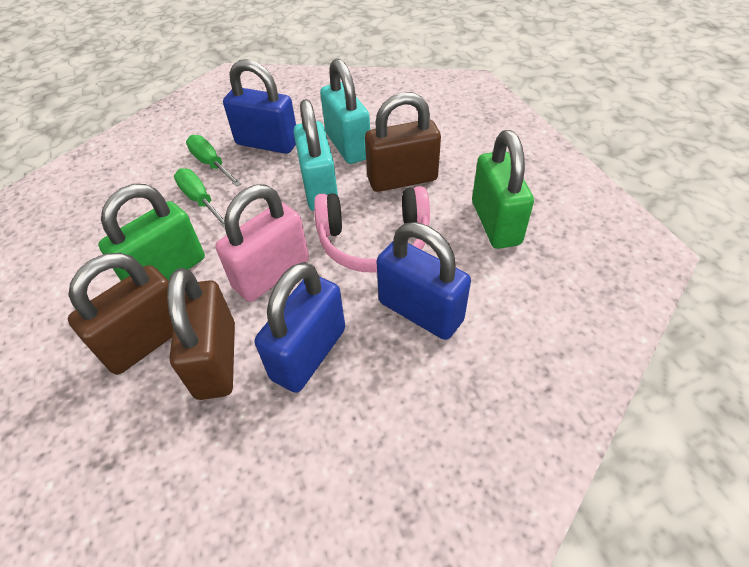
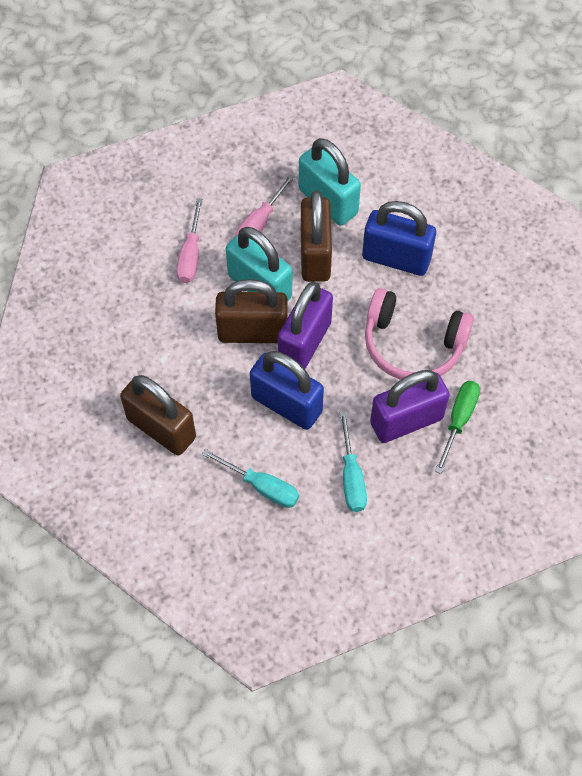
blue padlock: [223,59,296,154] [255,262,345,393] [377,222,471,340] = 3 -> [250,351,324,430] [362,201,436,276] = 2
green padlock: [98,184,205,281] [472,130,534,249] = 2 -> none = 0
green screwdriver: [174,168,225,229] [186,135,242,187] = 2 -> [435,381,480,474] = 1
pink padlock: [216,184,309,302] = 1 -> none = 0
pink screwdriver: none = 0 -> [176,198,203,283] [236,174,295,236] = 2
purple padlock: none = 0 -> [278,282,333,369] [370,370,450,443] = 2
turquoise screwdriver: none = 0 -> [202,449,299,508] [340,411,367,512] = 2

